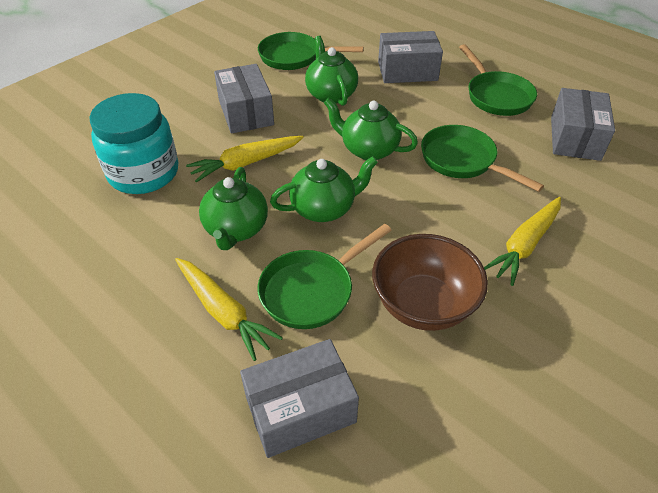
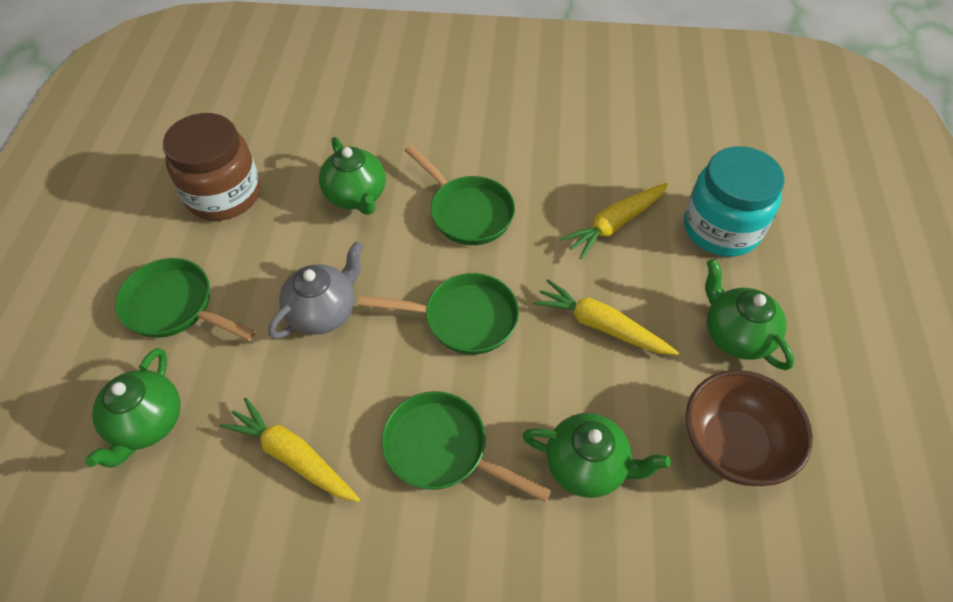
brown jar: none = 0 -> [163,113,260,221] = 1
grey box: [214,64,274,134] [240,339,359,458] [378,31,443,83] [551,88,615,161] = 4 -> none = 0
grey teapot: none = 0 -> [268,241,363,339] = 1

